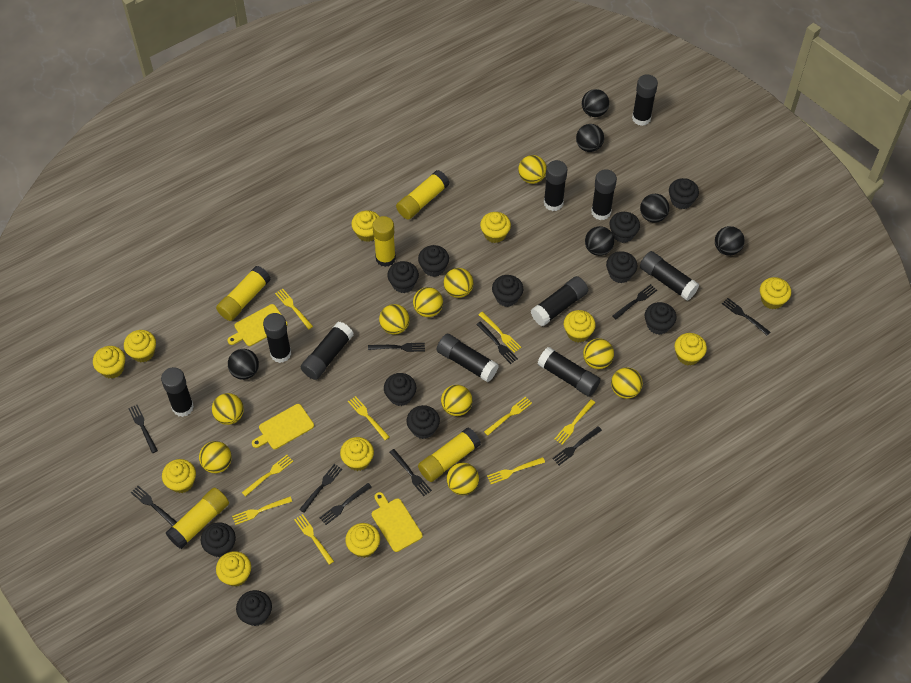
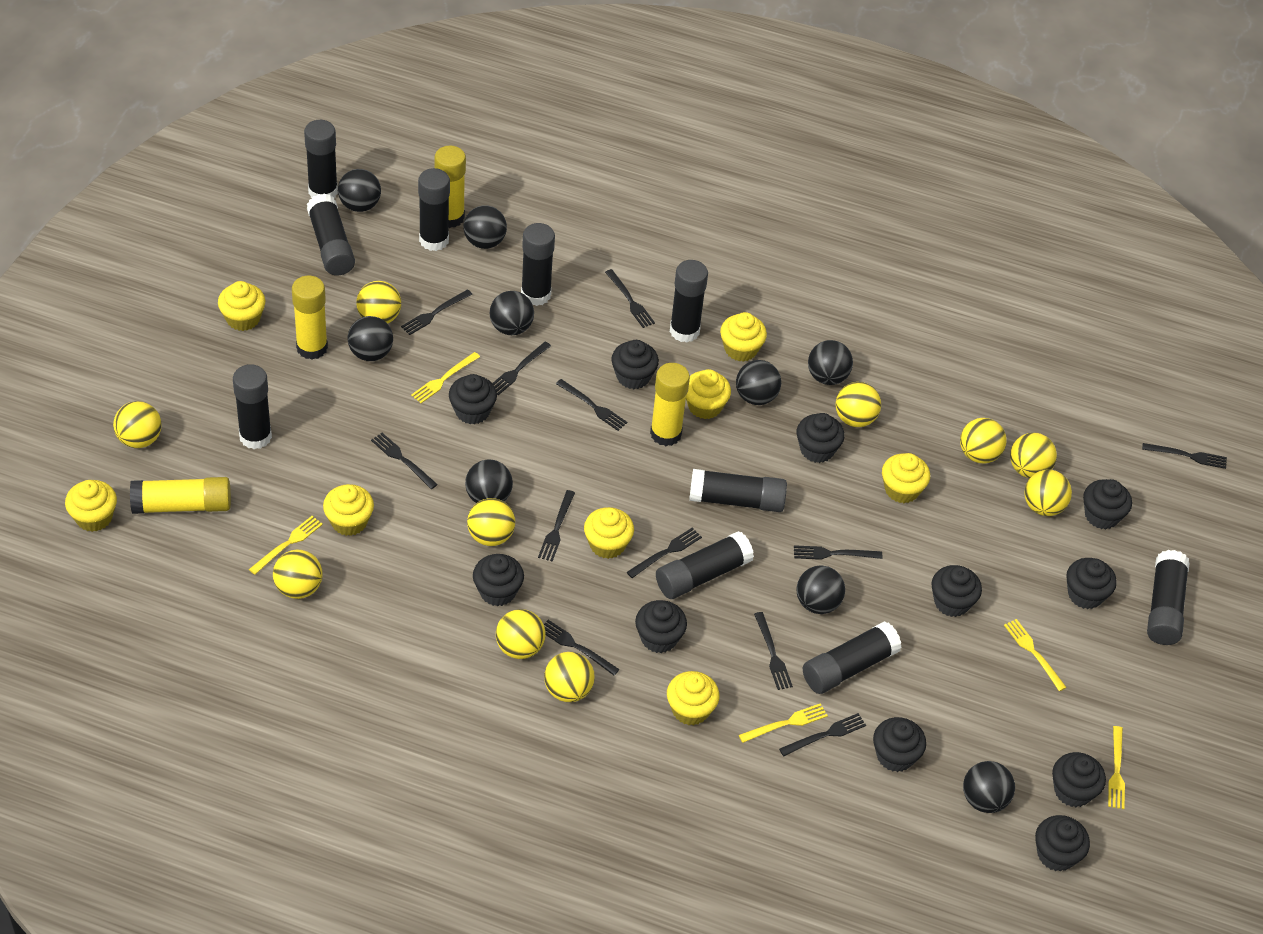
black ball: [228,349,259,380] [576,124,604,152] [582,89,609,117] [585,226,614,256] [640,194,669,223] [715,226,744,256] = 6 -> [338,169,381,212] [348,316,393,361] [464,205,507,249] [465,460,513,503] [490,291,534,335] [736,360,781,405] [796,565,845,614] [808,340,853,385] [963,761,1015,813] = 9
black fork: [128,405,158,453] [131,486,177,526] [299,464,342,513] [320,483,372,525] [368,343,425,352] [389,449,432,496] [476,321,518,364] [552,426,602,465] [613,284,657,319] [722,298,770,335] = 10 -> [371,433,438,489] [401,289,473,335] [492,341,551,395] [538,490,575,562] [544,620,620,675] [556,379,627,431] [605,269,655,328] [627,528,702,578] [754,612,793,690] [779,713,866,756] [794,545,882,560] [1142,443,1227,469] = 12
yellow cupcake: [93,346,125,379] [124,330,156,362] [162,459,196,493] [216,551,251,587] [340,437,374,471] [345,523,380,558] [351,210,380,242] [480,212,511,243] [564,310,596,342] [675,333,707,365] [760,277,791,309] = 11 -> [65,480,117,532] [218,281,265,331] [323,484,374,536] [584,507,634,559] [667,671,719,725] [686,369,731,419] [720,312,767,362] [882,453,930,503] = 8
yellow cutting board: [227,304,287,346] [252,404,314,449] [372,492,423,552] = 3 -> none = 0
yellow fork: [232,497,292,525] [242,455,293,497] [275,289,313,329] [294,514,334,565] [348,396,389,440] [478,312,521,353] [484,397,532,436] [487,457,545,484] [555,400,595,445] = 9 -> [249,516,323,575] [411,352,480,403] [739,703,828,743] [1004,619,1067,691] [1108,726,1125,809] = 5
yellow glue stick: [166,487,229,549] [216,266,271,321] [372,216,396,267] [396,170,450,220] [418,427,481,482] = 5 -> [130,477,231,514] [292,276,328,360] [434,146,466,228] [650,363,690,446] = 4

